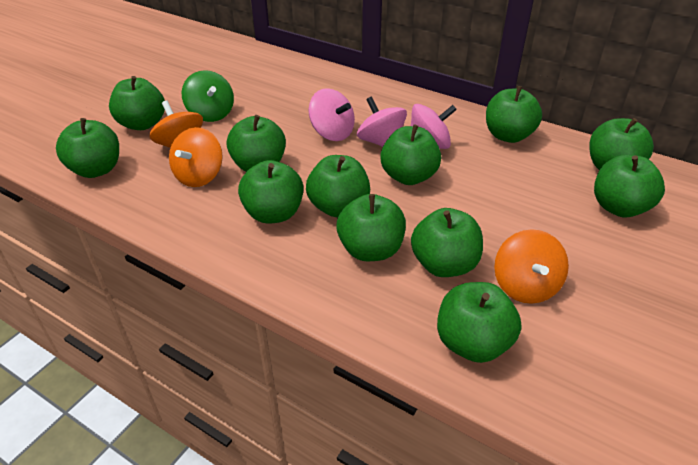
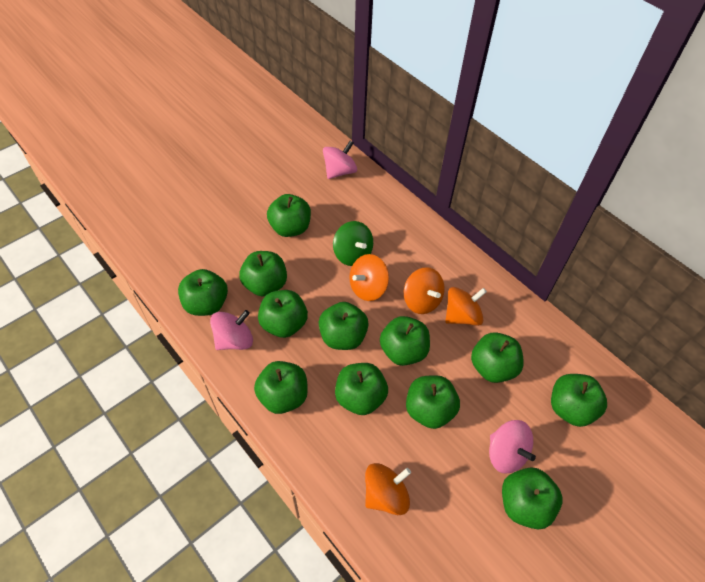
orange spinning top: [149,101,203,148] [169,127,223,187] [494,229,569,304] = 3 -> [349,254,389,301] [365,463,411,515] [404,267,445,314] [445,287,487,326] = 4

